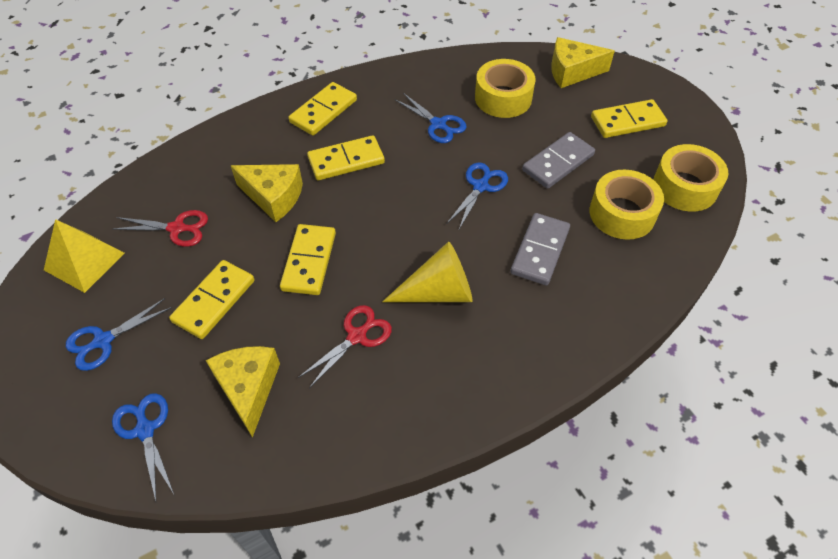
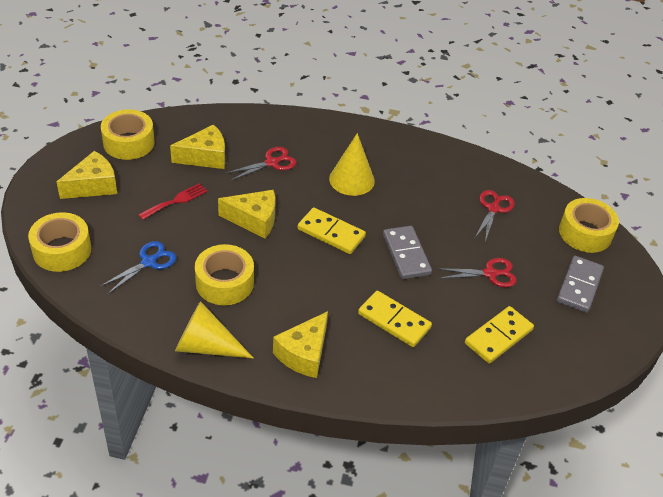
blue scissors: [66,298,172,371] [112,393,174,501] [395,93,467,143] [447,162,508,229] = 4 -> [101,241,176,294] = 1
red fork: none = 0 -> [139,183,208,220] = 1
red scissors: [114,210,208,247] [298,305,392,388] = 2 -> [226,147,296,180] [437,258,517,287] [475,190,515,242] = 3
yellow cheese: [206,346,280,438] [231,164,303,222] [551,37,615,88] = 3 -> [57,151,117,199] [170,124,225,169] [218,190,275,239] [273,311,328,378] = 4
yellow cone: [382,241,473,302] = 1 -> [175,301,253,358] [329,133,375,196] = 2
yellow domino: [169,260,254,339] [280,224,336,295] [288,82,357,136] [307,135,385,180] [591,99,667,138] = 5 -> [297,207,366,254] [358,291,432,347] [465,306,534,363] = 3
yellow pyramid: [44,219,124,293] = 1 -> none = 0
yellow tape: [475,59,536,118] [589,170,664,240] [653,144,728,212] = 3 -> [28,212,91,272] [101,109,155,160] [195,244,254,305] [559,198,619,253] = 4

